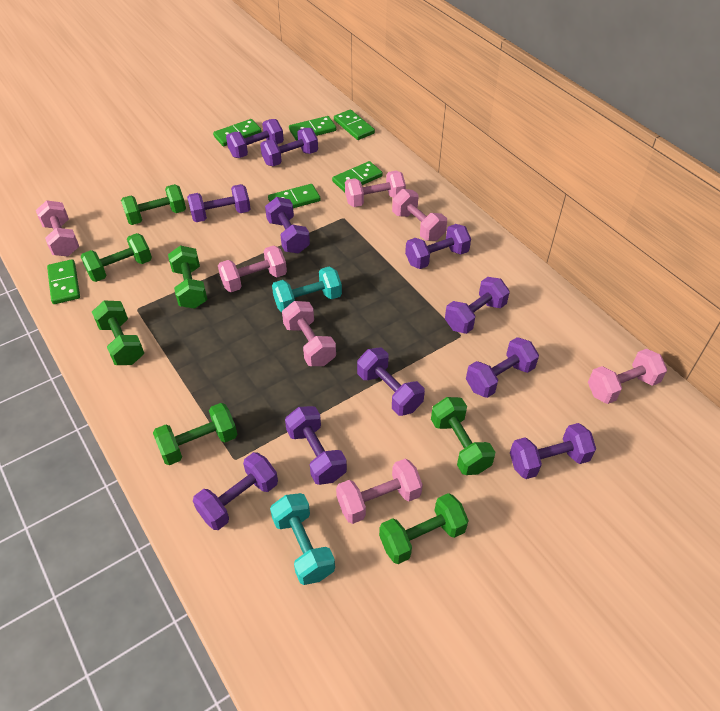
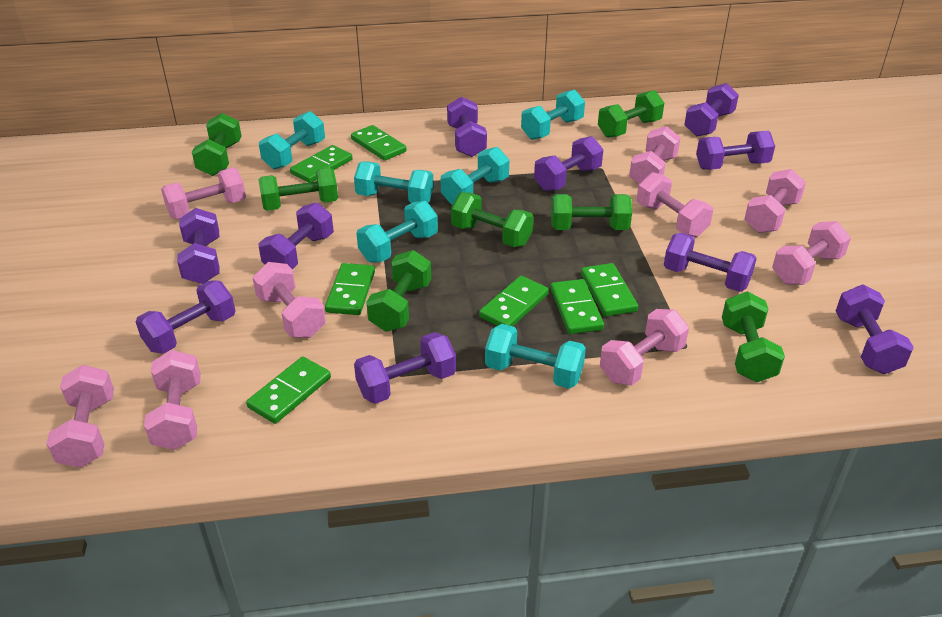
green domino: [47,259,80,304] [213,119,262,146] [268,184,320,208] [289,116,336,141] [332,161,383,192] [334,109,375,140] = 6 -> [246,357,331,424] [290,145,353,183] [325,263,375,315] [351,125,407,161] [479,276,549,326] [550,279,604,334] [581,263,638,316] = 7
pink dumbbell: [36,200,79,256] [218,246,287,292] [282,301,336,366] [336,459,423,524] [345,171,406,207] [392,189,447,241] [588,349,667,404] = 7 -> [46,365,114,468] [144,350,201,450] [161,167,246,219] [252,262,326,338] [600,309,689,385] [629,126,681,184] [637,172,713,237] [744,169,806,233] [772,221,851,285] = 9
purple dumbbell: [187,184,250,222] [193,452,278,530] [226,119,284,158] [260,128,318,166] [265,197,310,253] [285,406,347,485] [357,348,425,416] [405,224,471,269] [445,277,510,334] [466,337,539,398] [510,423,596,479] = 11 -> [136,280,235,354] [177,208,219,284] [258,202,334,269] [354,332,456,404] [447,96,487,157] [534,136,603,191] [664,233,757,292] [684,83,739,137] [696,131,775,170] [836,285,914,374] = 10
turquoise dumbbell: [270,493,335,585] [272,266,342,312] = 2 -> [259,111,325,169] [354,162,434,203] [356,201,438,262] [441,147,509,205] [485,324,586,389] [521,89,585,140] = 6

